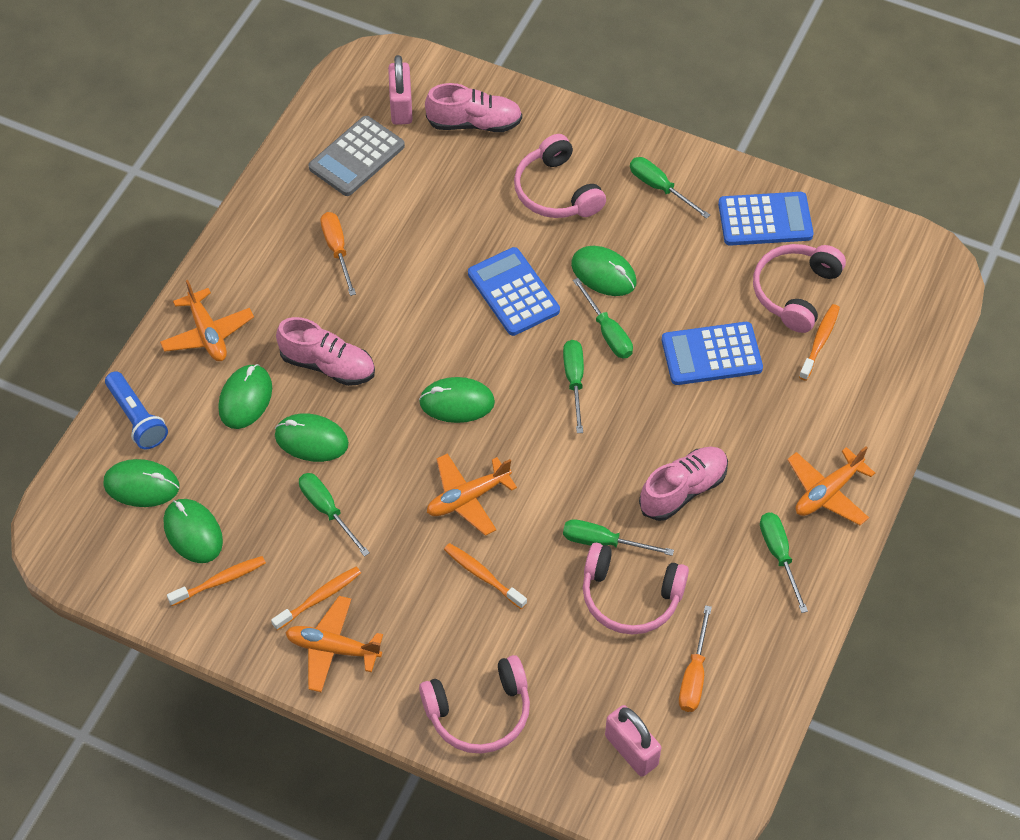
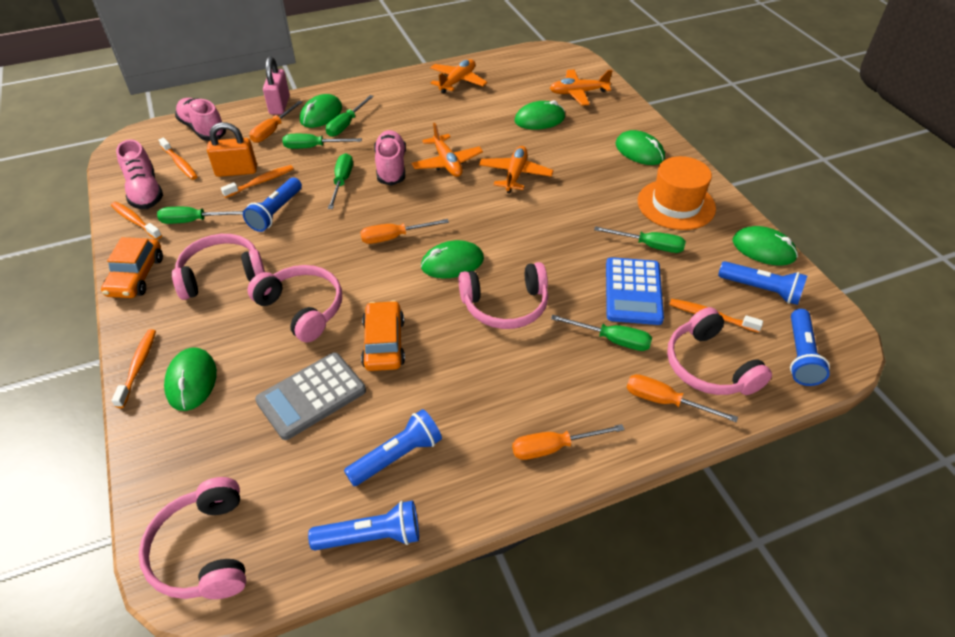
blue calculator: [468,247,560,336] [662,322,763,385] [718,192,814,246] = 3 -> [606,257,664,325] = 1
blue flashlight: [105,371,168,449] = 1 -> [243,177,302,232] [308,501,419,550] [344,409,442,486] [718,261,807,305] [790,309,830,386] = 5
orange car: none = 0 -> [101,237,163,298] [361,300,405,371] = 2
orange hat: none = 0 -> [638,156,716,230] = 1
orange padlock: none = 0 -> [207,122,257,177] = 1
orange screwdriver: [320,212,356,296] [679,605,712,712] = 2 -> [249,101,303,143] [360,219,449,244] [512,424,625,460] [627,374,738,422] = 4
orange toothbrush: [167,556,266,606] [271,567,361,630] [444,543,527,609] [799,304,840,381] = 4 -> [111,202,162,240] [111,329,156,408] [159,137,198,180] [221,165,294,198] [669,299,763,333] = 5
pink headphones: [419,655,530,754] [514,134,606,218] [583,542,689,634] [753,244,846,333] = 4 -> [139,477,246,599] [172,234,265,300] [247,265,342,342] [458,262,548,329] [667,307,772,395] = 5
pink padlock: [388,55,413,125] [605,705,661,777] = 2 -> [263,57,290,115] = 1

